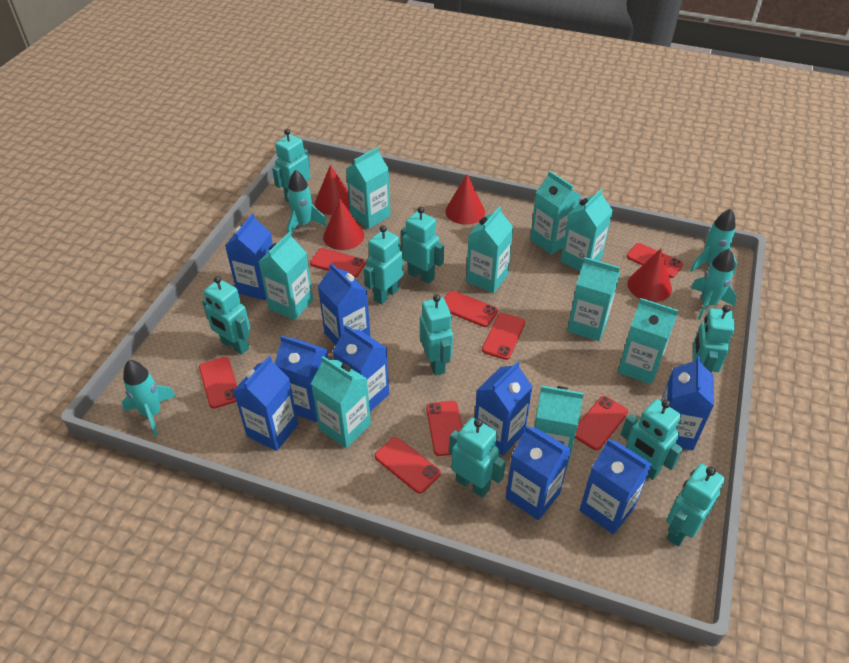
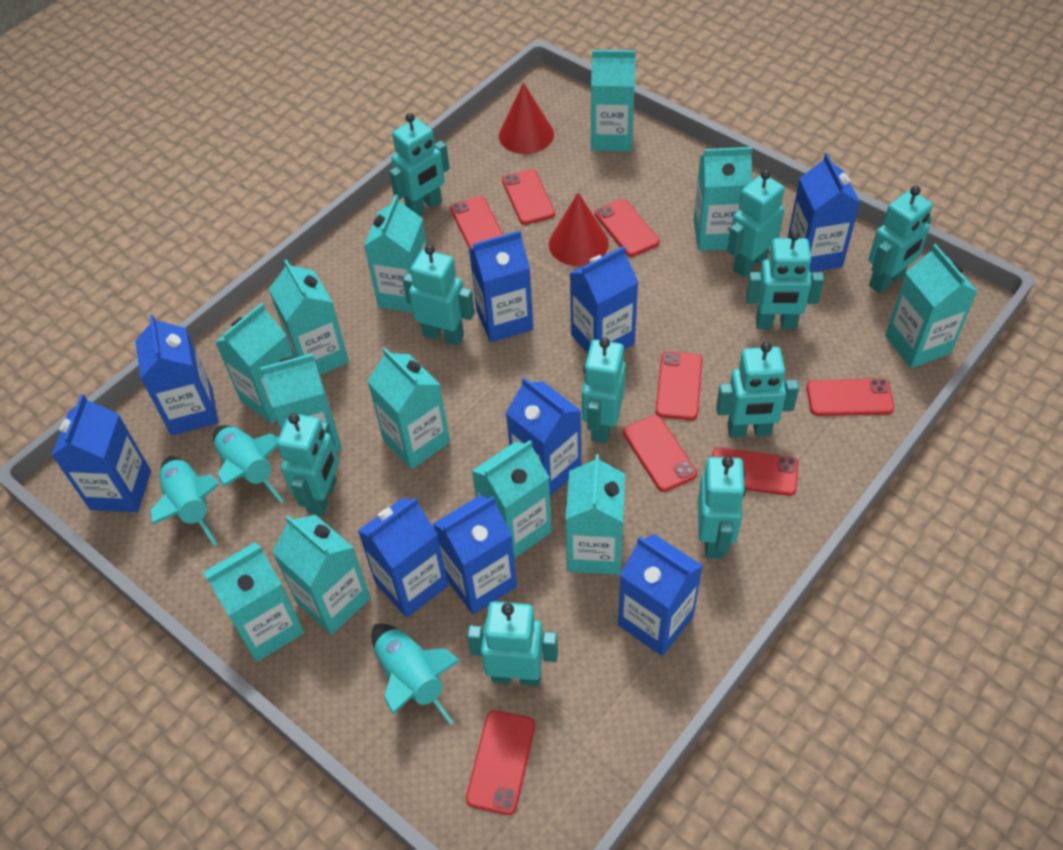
red cone: [315,165,350,215] [323,199,364,250] [445,174,485,225] [627,248,672,302] = 4 -> [499,82,554,154] [549,192,609,266] = 2
turquoise carton: [259,232,313,320] [311,356,371,448] [346,147,391,229] [466,206,514,293] [530,171,581,255] [534,386,584,469] [560,189,613,272] [567,257,620,341] [618,298,678,385] = 9 -> [203,542,304,662] [215,303,294,424] [260,353,342,452] [269,259,349,375] [272,515,371,635] [364,195,427,313] [367,348,450,469] [472,440,552,558] [565,454,625,575] [591,50,636,151] [694,147,752,251] [885,244,978,368] = 12
turquoise robot: [202,276,250,355] [272,129,311,203] [364,225,404,305] [401,206,444,284] [420,294,453,375] [449,418,506,498] [621,399,683,480] [667,464,725,547] [693,305,735,373] = 9 -> [277,413,339,516] [389,113,450,216] [403,245,475,346] [467,601,558,686] [582,337,626,443] [698,456,746,559] [716,342,799,438] [727,170,785,277] [746,230,824,329] [868,186,933,294] = 10
turquoise rocket: [122,360,176,437] [287,170,327,235] [690,209,737,274] [691,248,737,320] = 4 -> [151,456,220,546] [213,425,284,503] [371,623,460,725] = 3

